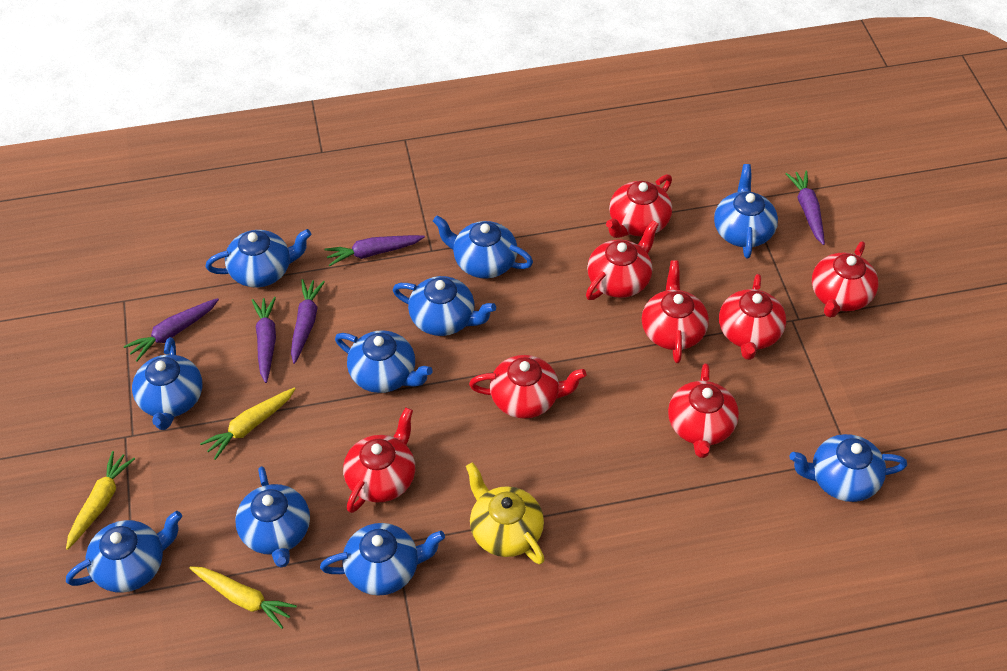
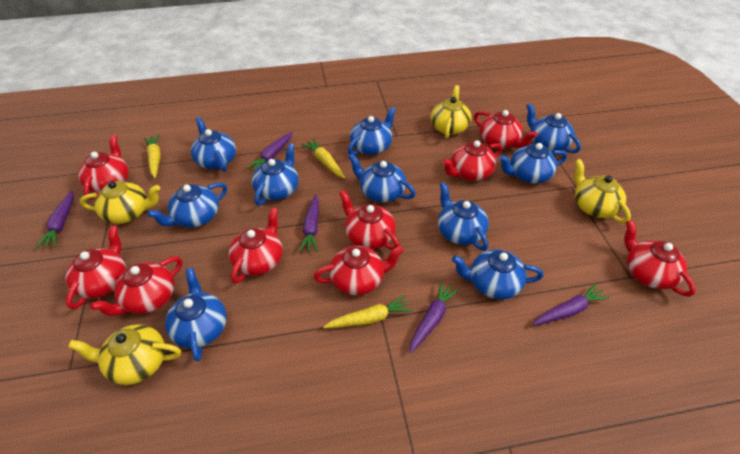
red teapot: [343,408,415,513] [469,355,586,419] [586,220,659,300] [606,174,672,238] [642,260,709,363] [668,363,739,458] [719,274,786,360] [812,241,878,318] = 8 -> [65,226,126,309] [78,135,129,199] [90,257,182,316] [229,207,282,284] [314,246,404,295] [339,190,400,250] [442,140,502,181] [474,110,537,149] [624,220,696,297] = 9
yellow teapot: [466,462,545,564] = 1 -> [68,324,181,385] [80,181,160,224] [431,85,472,139] [574,159,631,223] = 4

